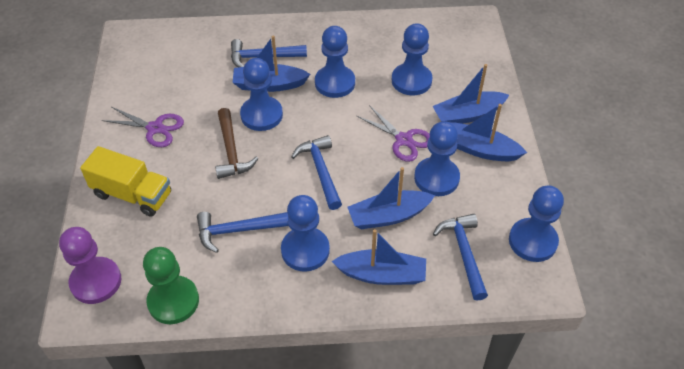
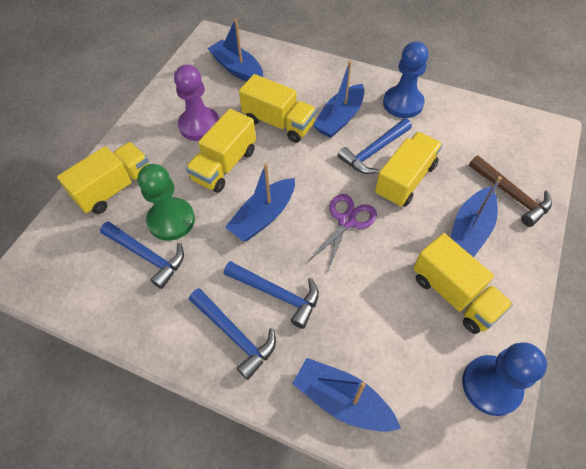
blue pawn: [240,58,283,131] [281,195,330,272] [315,26,355,98] [392,23,433,95] [414,121,460,196] [509,186,564,262] = 6 -> [383,42,428,118] [462,342,547,416] = 2
purple scissors: [102,107,184,147] [357,105,430,162] = 2 -> [308,194,377,270] = 1
yellow truck: [80,146,171,217] = 1 -> [57,142,149,214] [186,109,256,193] [239,74,317,143] [375,132,443,207] [413,233,513,334] = 5

